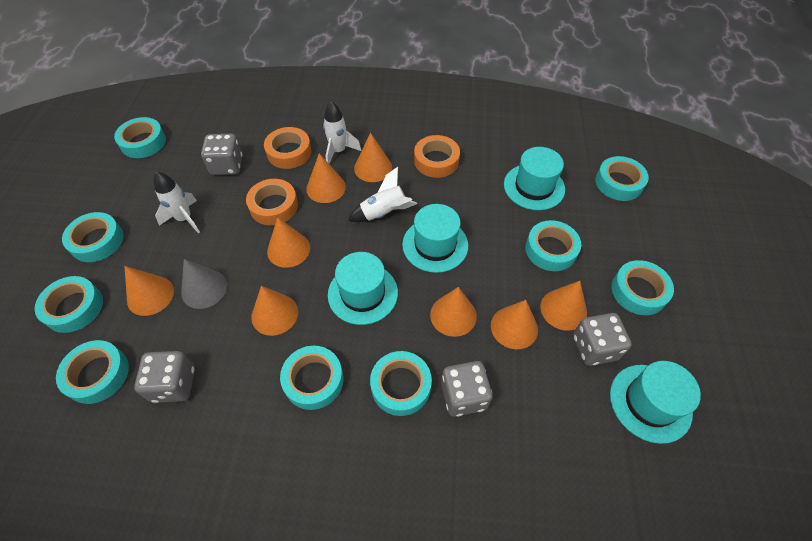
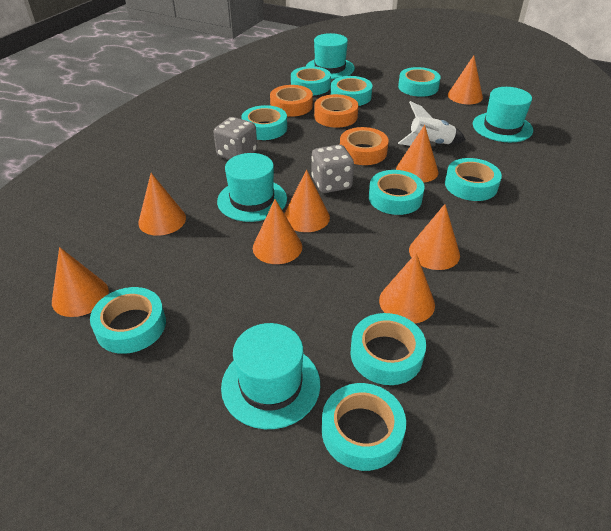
grey cone: [181,259,227,309] = 1 -> none = 0
grey dice: [134,351,195,403] [201,134,242,175] [441,361,492,417] [573,313,632,366] = 4 -> [213,117,257,160] [311,145,354,193] = 2
white rocket: [153,171,200,233] [323,101,361,164] [348,167,417,222] = 3 -> [398,101,466,146] = 1

